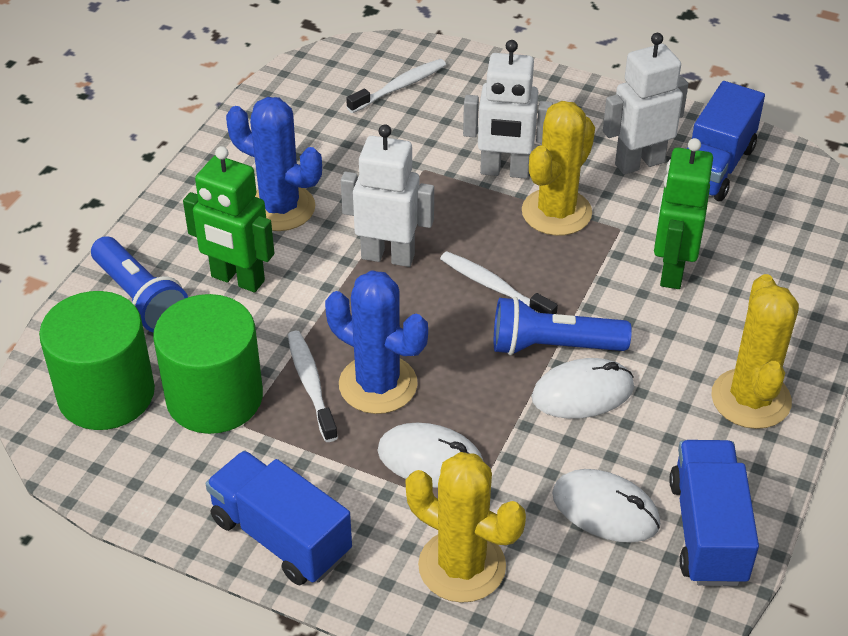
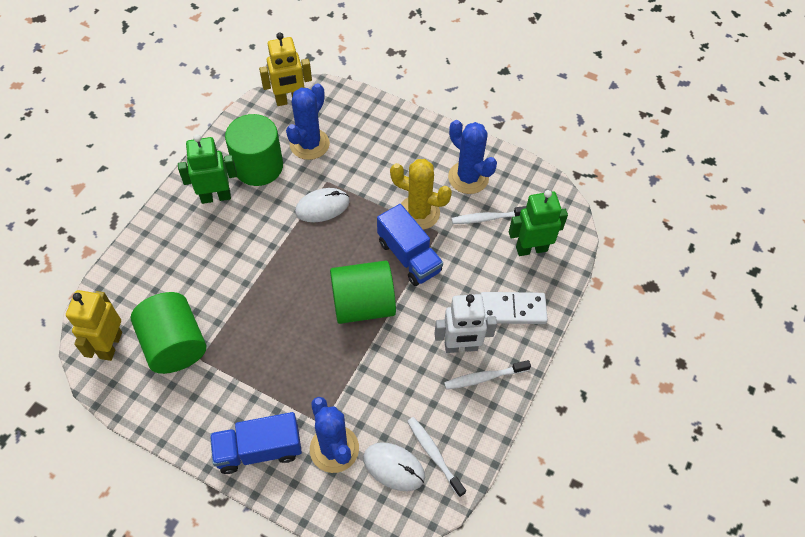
blue cactus: [226,97,322,231] [325,270,428,414] = 2 -> [286,83,330,160] [310,397,359,473] [448,120,497,194] = 3
blue flashlight: [91,236,188,333] [494,297,632,356] = 2 -> none = 0
blue truck: [206,450,352,585] [669,440,759,586] [687,81,765,201] = 3 -> [210,412,302,474] [377,204,443,286] = 2
green cylinder: [39,291,155,430] [153,294,263,434] = 2 -> [131,292,206,374] [225,114,283,186] [330,261,396,324] = 3
white domino: none = 0 -> [481,292,548,324] = 1
white mouse: [377,423,483,488] [532,358,634,419] [552,469,660,543] = 3 -> [295,188,350,222] [363,442,425,491] = 2
white robot: [341,124,434,267] [463,40,553,179] [603,33,688,175] = 3 -> [434,294,497,353] = 1
yellow cactus: [406,452,526,603] [522,101,595,236] [711,274,799,429] = 3 -> [390,159,452,230] = 1
yellow robot: none = 0 -> [66,290,122,361] [259,33,312,106] = 2

